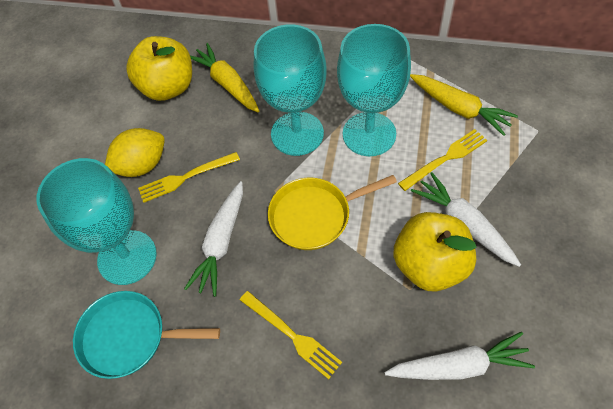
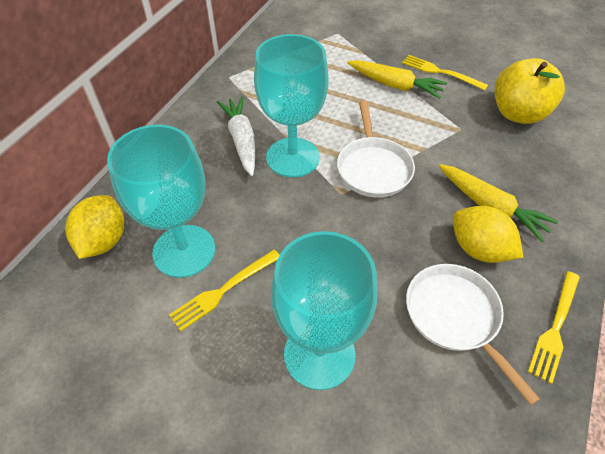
turquoise pan: [73,291,220,379] = 1 -> none = 0
white carrot: [184,181,243,297] [385,332,535,380] [411,172,521,267] = 3 -> [217,96,255,176] = 1
white pan: none = 0 -> [337,101,415,198] [406,264,540,405] = 2
yellow apple: [126,36,192,101] [393,212,477,292] = 2 -> [495,58,565,124] = 1
yellow lemon: [105,128,165,177] = 1 -> [65,195,124,259] [453,206,524,263] = 2
yellow pan: [268,175,397,250] = 1 -> none = 0

